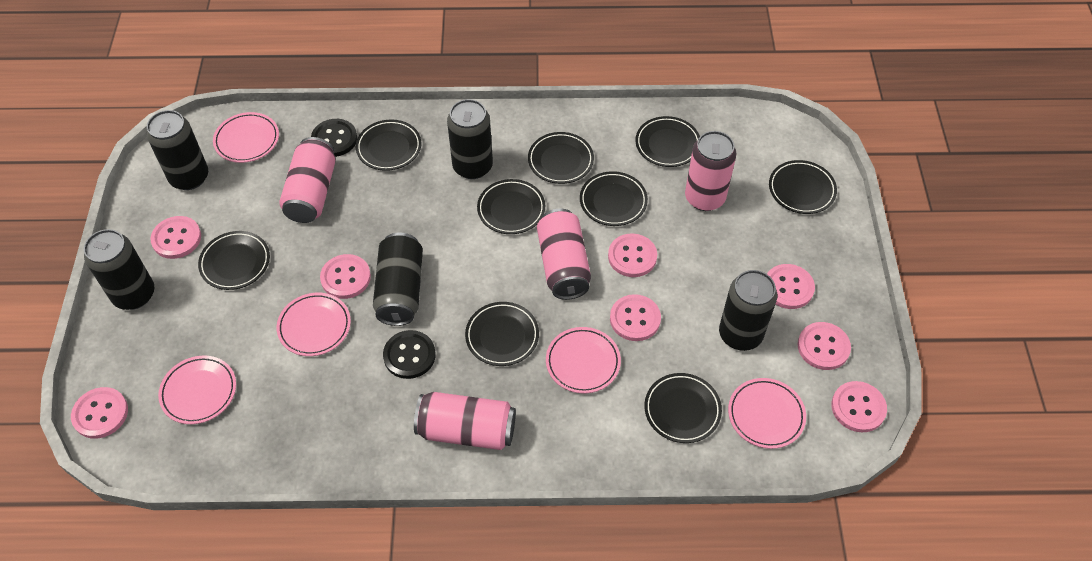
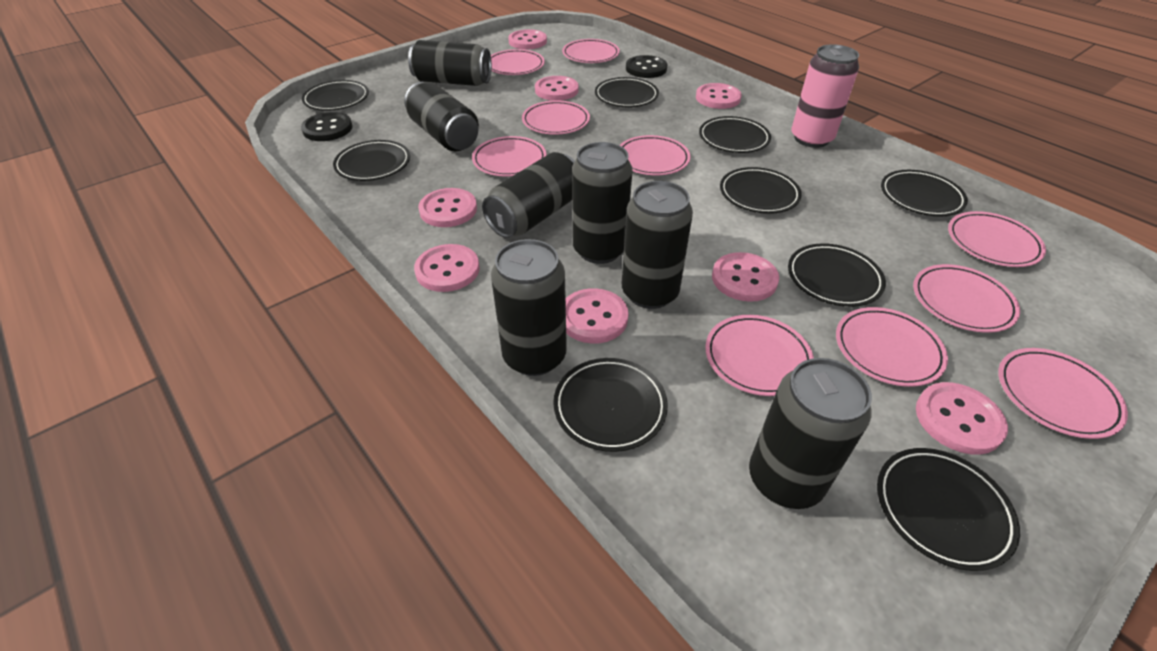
black can: [84,229,155,310] [147,110,208,190] [373,233,423,326] [447,99,493,179] [719,270,777,351] = 5 -> [404,82,479,151] [408,40,492,86] [482,152,575,238] [491,239,567,376] [572,142,633,264] [622,181,693,309] [749,358,872,509] = 7
pink can: [279,137,336,223] [414,392,516,450] [537,209,591,300] [685,131,736,211] = 4 -> [791,44,859,148] = 1
pink plate: [158,355,236,424] [213,112,279,163] [277,293,351,356] [546,327,621,393] [728,378,806,449] = 5 -> [472,136,546,176] [491,49,545,75] [522,101,590,135] [562,39,620,63] [620,135,690,175] [705,315,814,396] [836,307,948,387] [913,264,1020,333] [948,211,1046,267] [998,348,1128,439] = 10

